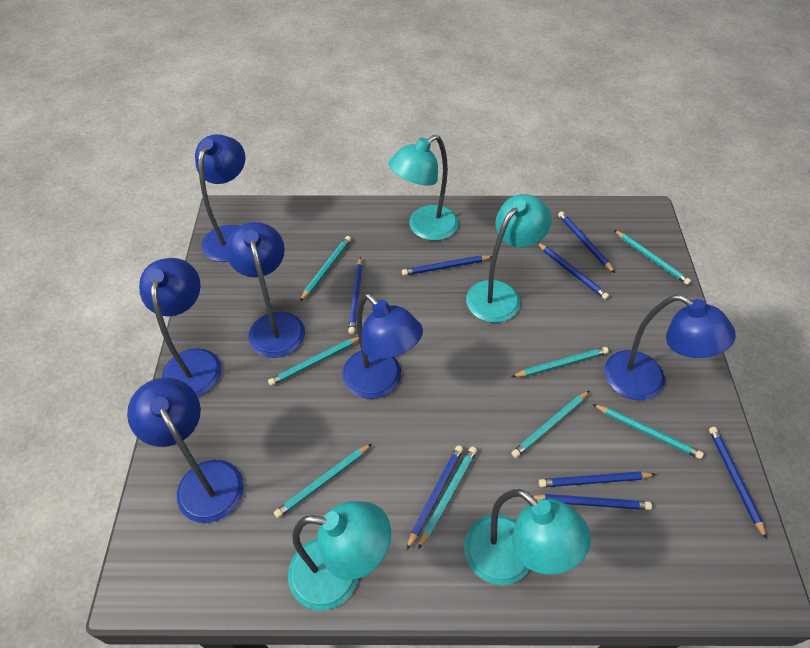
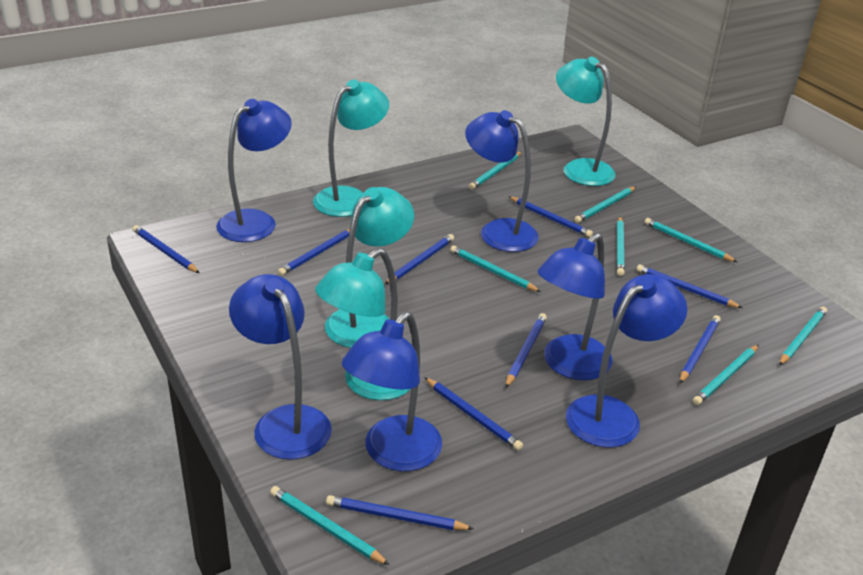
blue pencil: [348,257,362,334] [402,255,492,276] [407,445,463,549] [533,494,652,510] [537,243,609,300] [539,471,656,487] [558,211,615,273] [709,427,767,540] = 8 -> [132,225,200,273] [278,229,350,276] [326,495,474,530] [385,234,454,284] [424,377,523,451] [506,313,547,388] [508,196,593,237] [637,264,742,308] [680,315,721,383] = 9

